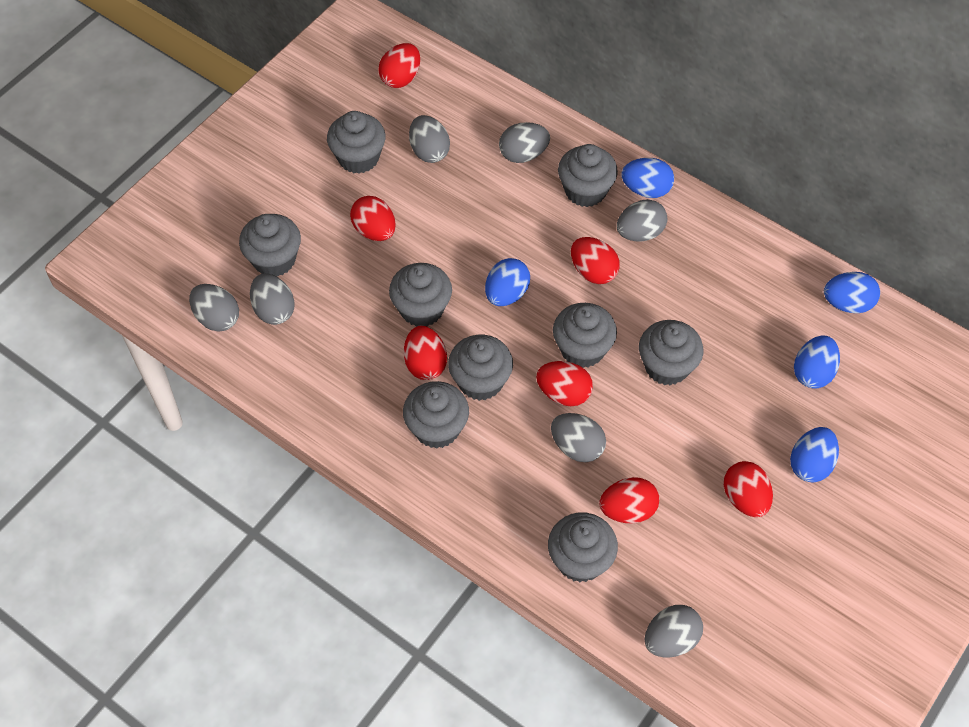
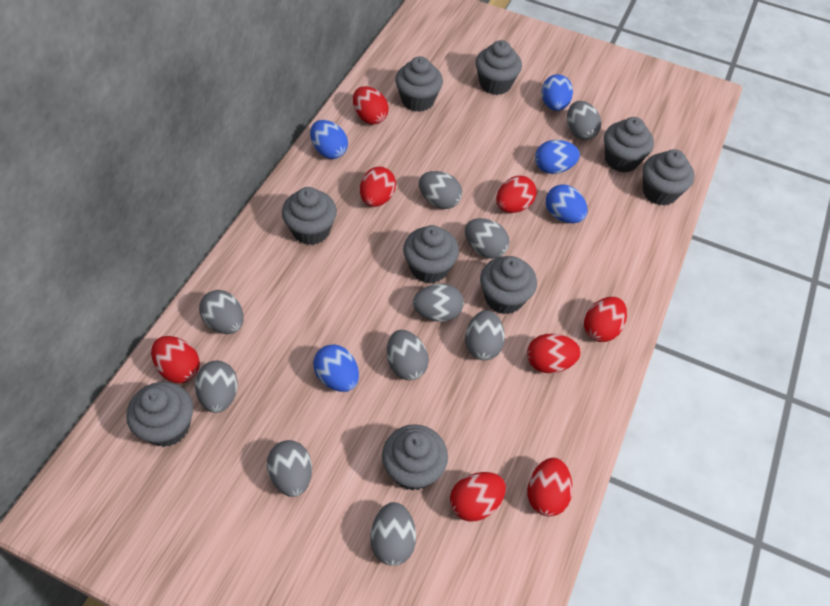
grey egg: [189,284,239,331] [250,273,295,325] [409,115,450,163] [499,122,550,163] [551,413,606,462] [617,199,667,242] [645,605,703,658] = 7 -> [195,361,238,413] [199,290,244,334] [267,440,312,497] [370,502,416,566] [387,330,429,380] [413,284,464,322] [419,171,462,209] [465,218,510,259] [465,310,505,360] [567,101,601,140] = 10
red egg: [350,196,396,241] [378,43,420,88] [404,326,447,380] [536,361,593,406] [571,237,620,284] [599,477,660,523] [724,461,773,517] = 7 -> [151,336,200,383] [353,86,389,124] [360,167,396,207] [450,472,506,521] [496,176,537,213] [527,334,581,373] [527,458,573,517] [584,297,627,342] = 8

